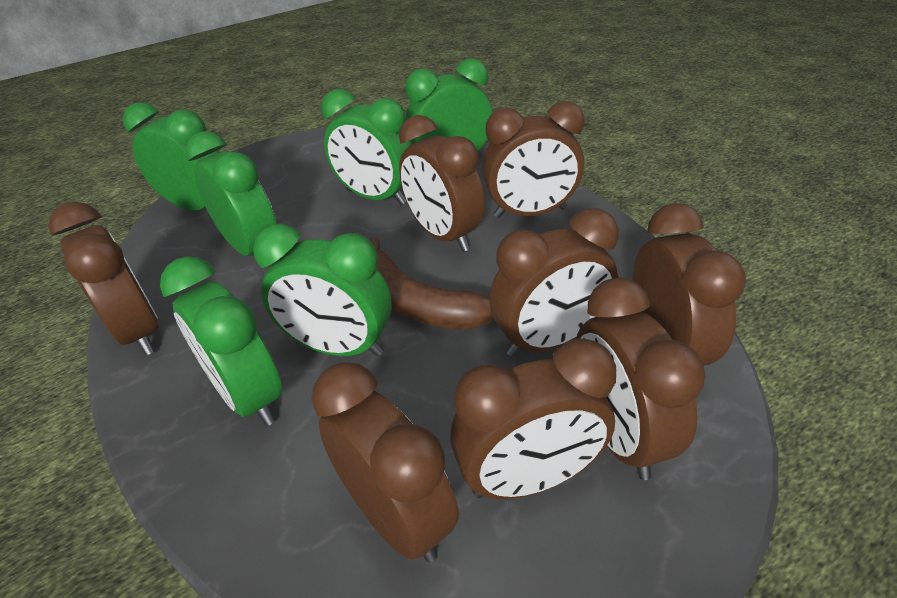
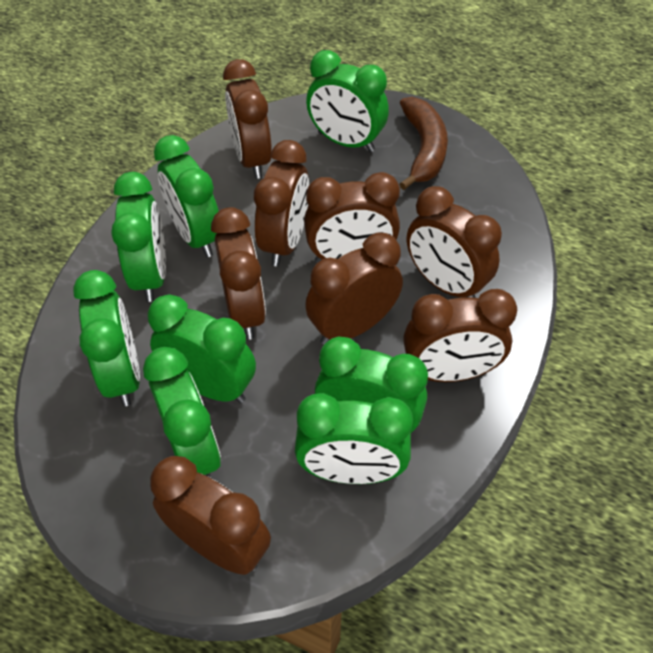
green clock: [123,102,219,211] [160,256,283,426] [186,131,277,256] [253,224,392,356] [321,89,412,205] [405,58,492,157] = 6 -> [73,270,140,406] [111,172,166,302] [143,347,221,477] [148,294,256,403] [154,135,219,257] [295,393,413,484] [306,50,389,152] [315,337,428,433] = 8

